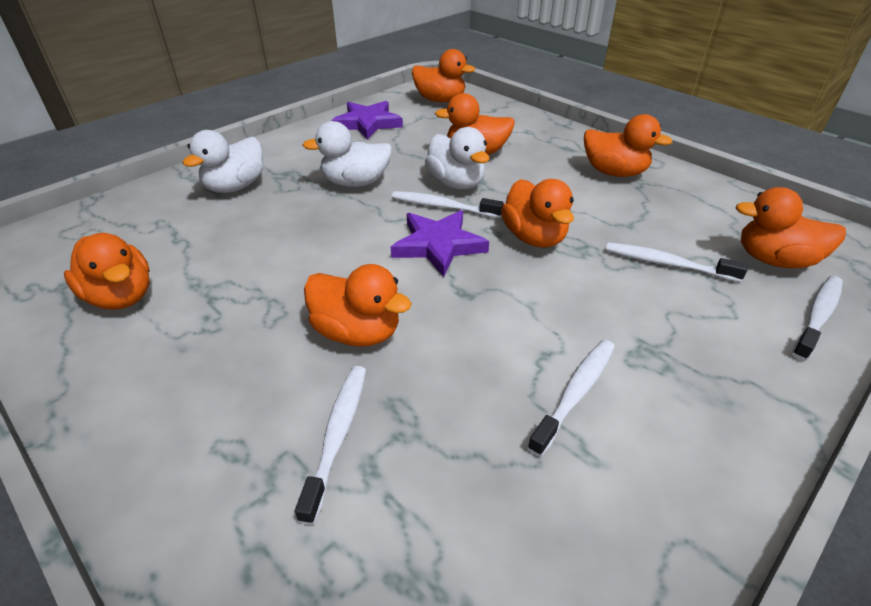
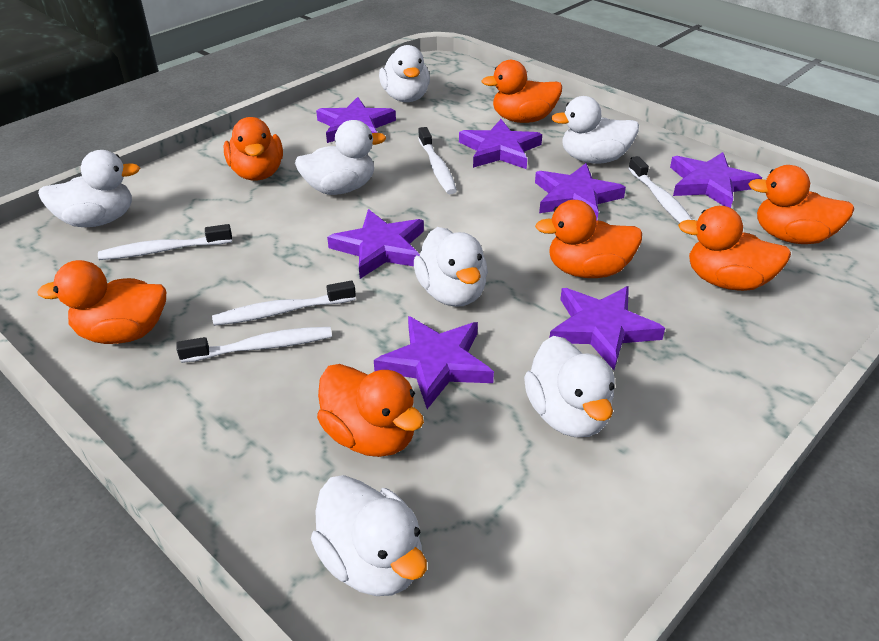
purple star: [331,101,403,140] [391,210,489,277] = 2 -> [316,97,396,143] [327,209,424,279] [374,316,494,409] [459,119,542,169] [535,163,626,220] [550,286,665,370] [670,152,762,208] = 7
white duck: [183,130,264,193] [303,121,392,187] [425,127,489,189] = 3 -> [38,150,140,227] [295,120,386,195] [311,475,427,596] [379,45,430,102] [414,227,488,307] [524,336,615,437] [551,96,639,164] = 7

